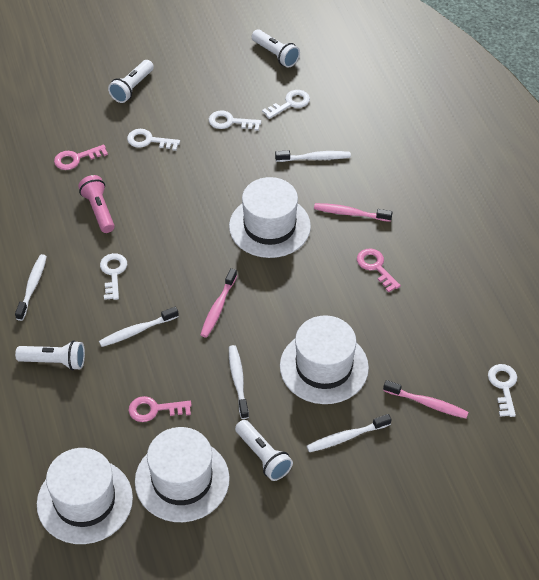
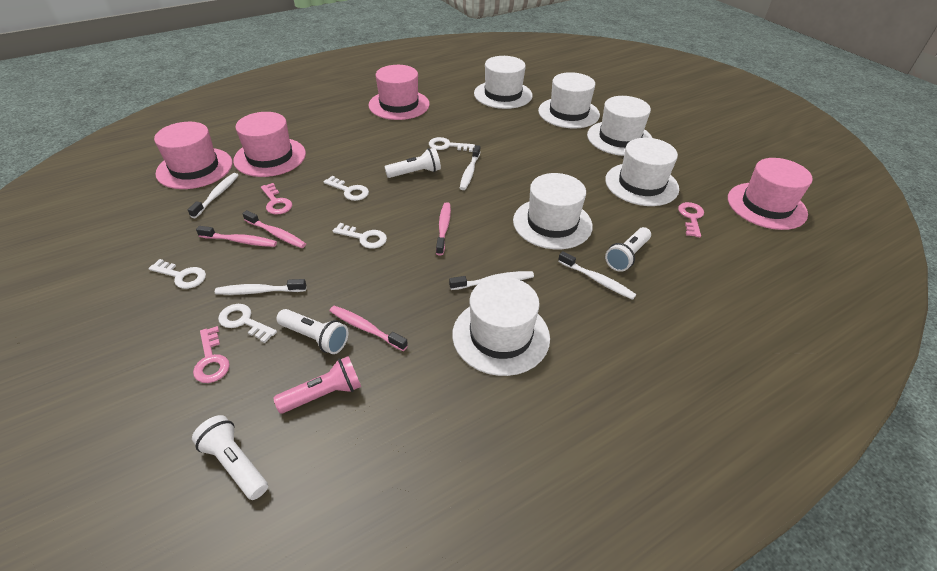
pink hat: none = 0 -> [154,122,232,189] [233,112,306,177] [369,65,430,120] [728,158,813,230] = 4
pink toothbrush: [200,268,237,338] [314,203,392,222] [383,380,469,419] = 3 -> [196,226,277,247] [242,210,306,248] [330,306,408,351] [436,202,451,255] = 4
white hat: [37,448,133,544] [135,427,230,522] [229,177,311,258] [280,315,369,404] = 4 -> [452,276,550,376] [474,56,532,109] [513,173,593,249] [538,72,600,129] [587,96,652,156] [605,138,679,206] = 6

